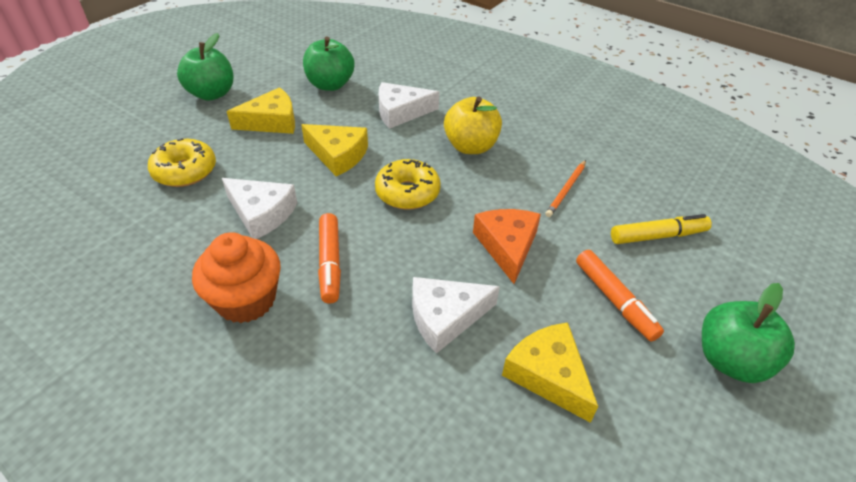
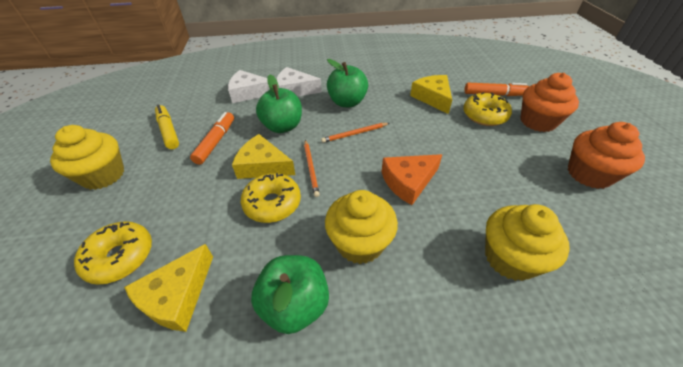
orange cupcake: [192,233,281,323] = 1 -> [520,73,579,132] [568,122,645,189] = 2
orange pencil: [545,160,586,217] = 1 -> [304,140,320,197] [321,123,389,143] = 2
white cheese: [222,178,297,239] [379,82,439,129] [412,277,500,354] = 3 -> [228,70,270,103] [276,67,322,97] = 2
yellow apple: [444,96,502,154] = 1 -> none = 0
yellow cupcake: none = 0 -> [50,125,124,190] [325,190,398,264] [485,204,570,281] = 3
yellow donut: [148,138,216,187] [375,159,441,210] = 2 -> [74,221,152,285] [241,173,301,223] [463,92,512,126] = 3

